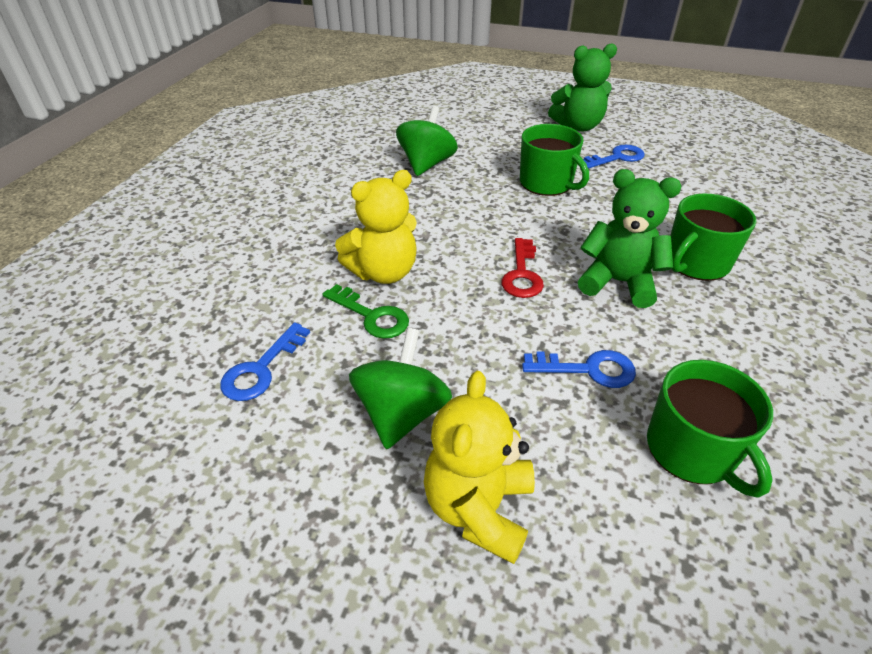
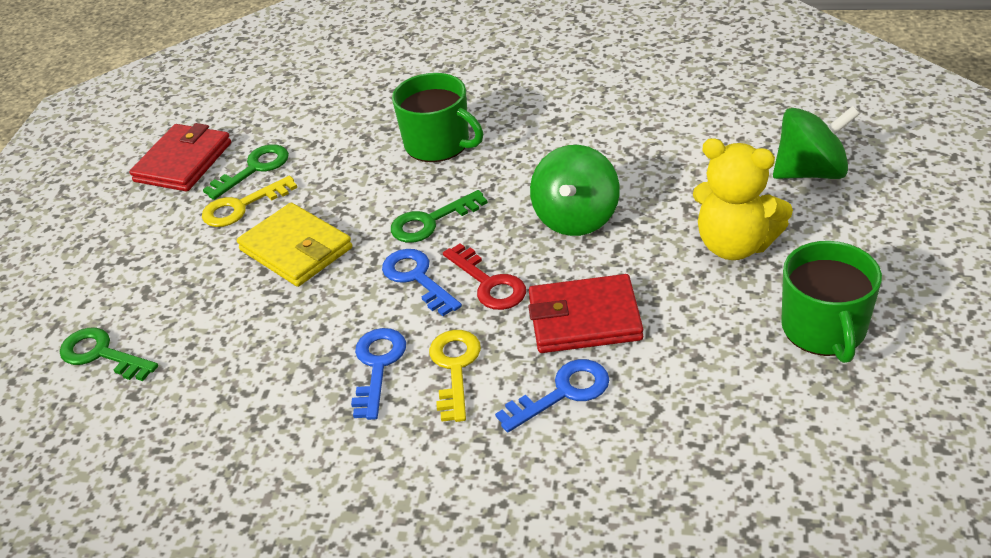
green key: [323,284,409,339] = 1 -> [60,328,158,381] [203,144,289,200] [391,190,488,243] = 3
green mug: [520,124,589,196] [647,360,773,498] [670,194,756,281] = 3 -> [392,73,483,162] [781,241,882,363] = 2
green teddy bear: [548,43,617,132] [578,169,681,308] = 2 -> none = 0
red wallet: none = 0 -> [129,123,231,192] [528,274,643,353] = 2
yellow key: none = 0 -> [202,176,297,227] [429,330,481,422] = 2
yellow teddy bear: [335,170,417,284] [424,371,535,564] = 2 -> [693,138,793,260] = 1
yellow wallet: none = 0 -> [237,203,352,287] = 1

